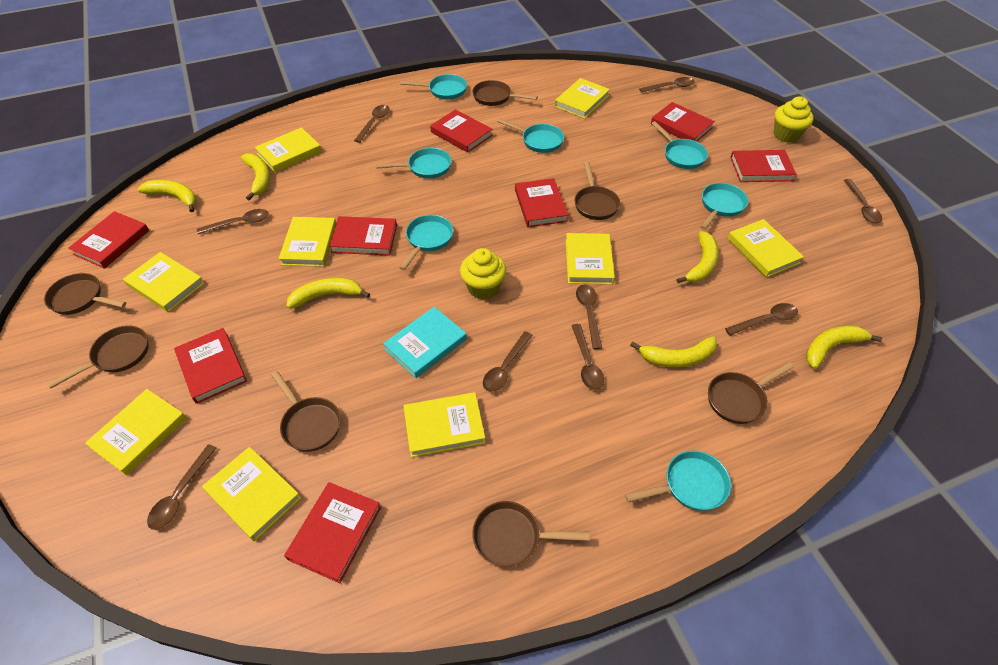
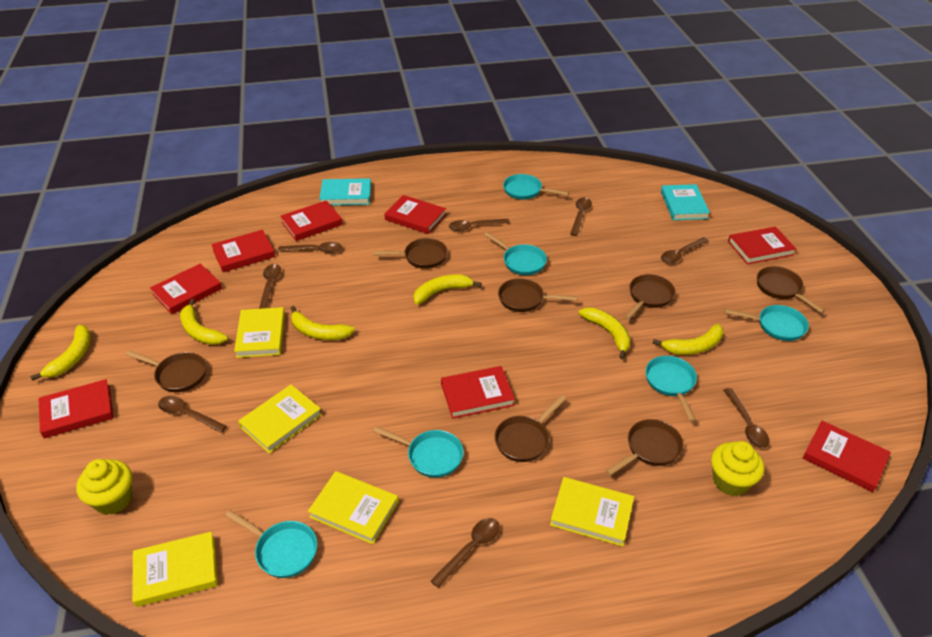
brown spoon: [147,444,217,530] [197,209,269,234] [354,105,389,143] [483,331,533,392] [571,324,604,390] [576,284,602,349] [639,77,695,93] [725,303,798,336] [844,179,882,223] = 9 -> [158,396,227,433] [259,264,281,309] [278,242,342,253] [431,518,500,588] [449,219,510,231] [570,197,592,236] [661,237,709,263] [724,388,770,448] = 8
turquoise book: [383,307,467,378] = 1 -> [319,178,371,206] [661,184,710,220] = 2
turquoise pan: [376,148,451,179] [399,215,453,270] [400,74,467,100] [497,118,564,153] [625,451,731,511] [651,121,708,169] [701,183,748,230] = 7 -> [225,510,317,578] [373,426,464,478] [484,232,547,275] [503,174,569,200] [645,356,697,422] [724,305,809,341] = 6
yellow book: [85,389,187,475] [123,252,205,312] [202,447,301,541] [255,127,322,173] [279,217,336,267] [403,392,485,457] [555,78,610,119] [566,233,615,284] [727,219,804,278] = 9 -> [132,532,218,607] [234,307,285,358] [238,385,322,454] [308,471,398,544] [550,477,634,547] = 5

